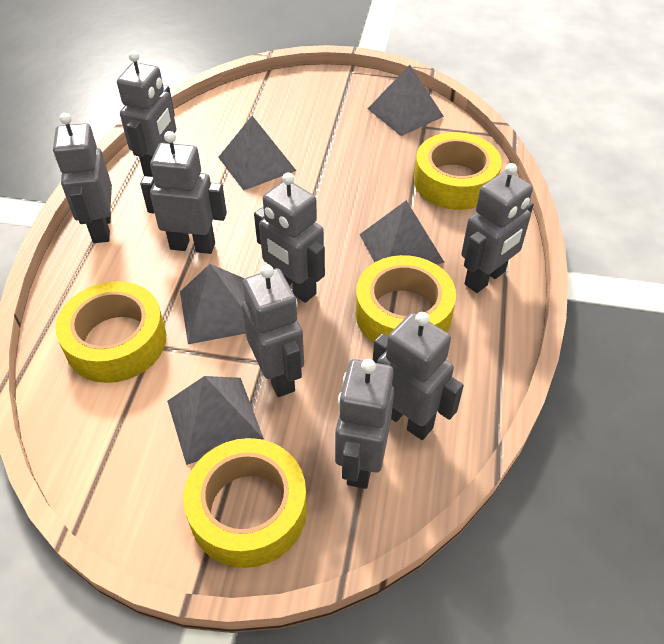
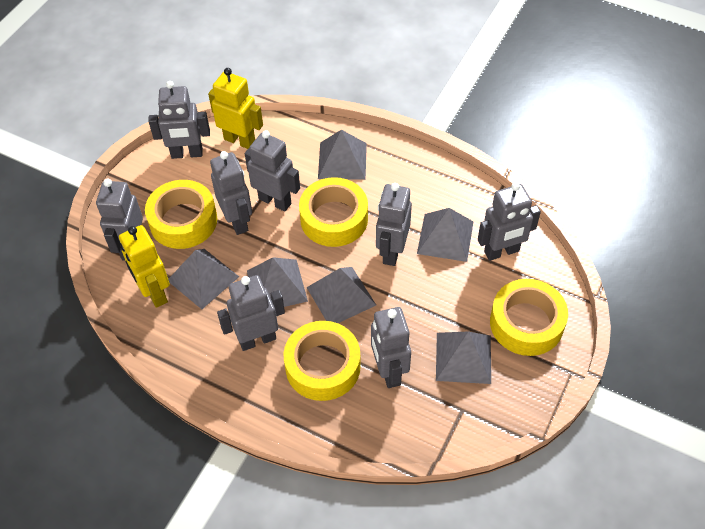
grey pyramid: [167,376,264,465] [180,264,246,344] [218,116,296,191] [359,200,445,265] [368,65,444,136] = 5 -> [168,249,239,309] [247,257,308,307] [306,267,376,323] [318,130,367,180] [417,208,474,262] [436,331,491,384] = 6
yellow robot: none = 0 -> [119,225,170,308] [208,68,263,149] = 2

